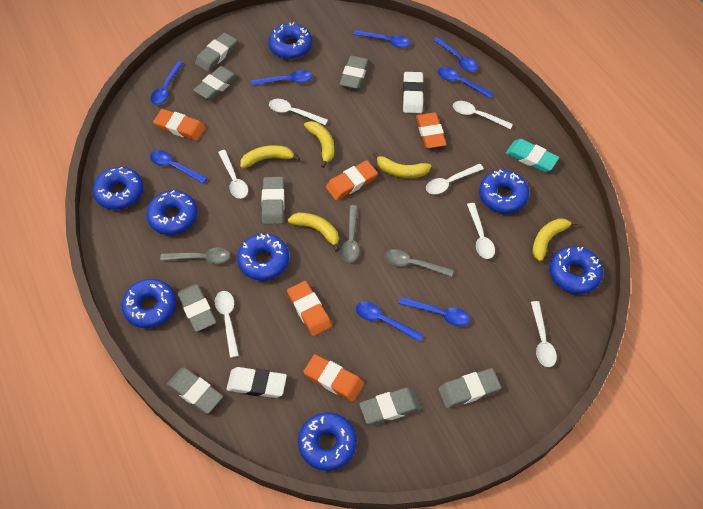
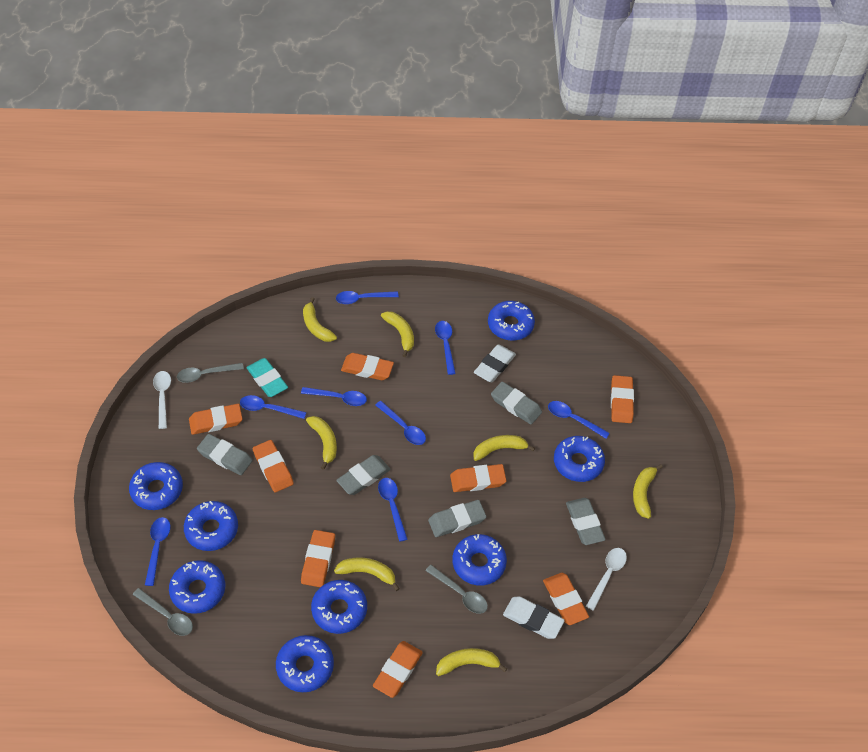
grey eraser: [167,367,223,414] [177,284,216,332] [193,66,238,100] [195,33,237,72] [261,177,285,224] [339,56,369,89] [359,387,421,425] [438,368,501,409] = 8 -> [197,434,253,475] [336,455,391,495] [428,500,487,537] [491,381,542,425] [566,498,606,545] = 5
orange eraser: [153,109,205,141] [287,281,332,336] [303,354,364,402] [326,161,378,200] [416,112,447,148] = 5 -> [189,404,242,435] [253,440,294,492] [301,530,335,587] [341,353,394,380] [373,641,423,698] [450,464,506,492] [543,573,589,625] [611,375,634,423] = 8
white spoon: [215,291,239,358] [218,150,248,199] [269,99,328,125] [426,164,484,194] [453,101,513,129] [467,203,495,259] [531,301,557,367] = 7 -> [153,371,171,429] [586,548,627,611] = 2
yellow banana: [240,145,300,168] [288,213,339,252] [304,121,334,168] [373,152,431,178] [532,218,578,261] = 5 -> [303,297,337,342] [306,416,337,470] [334,558,400,591] [381,311,414,357] [436,648,507,676] [473,435,535,461] [633,464,663,519] = 7

